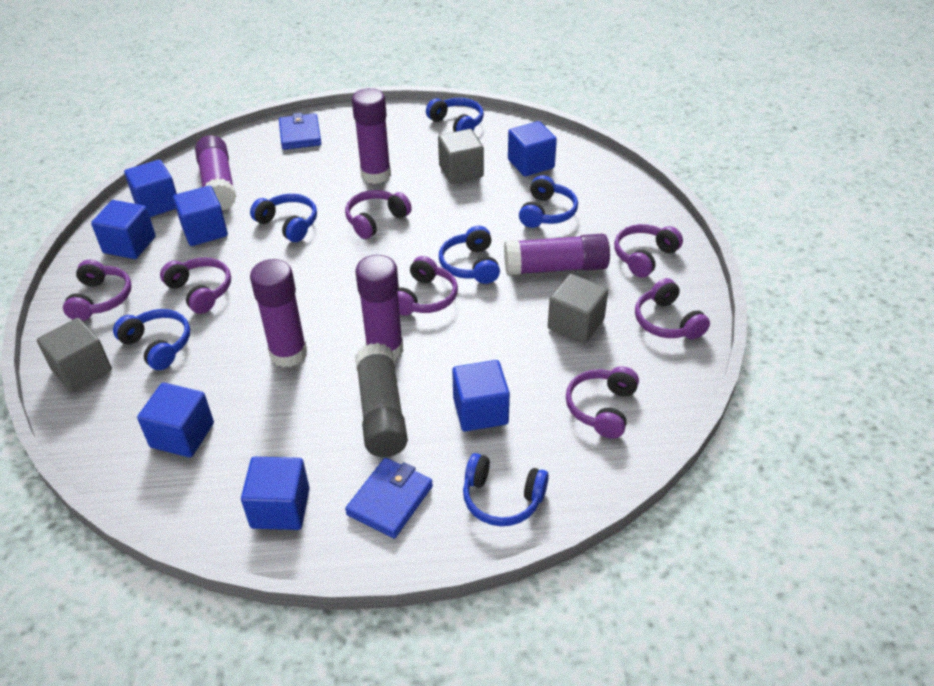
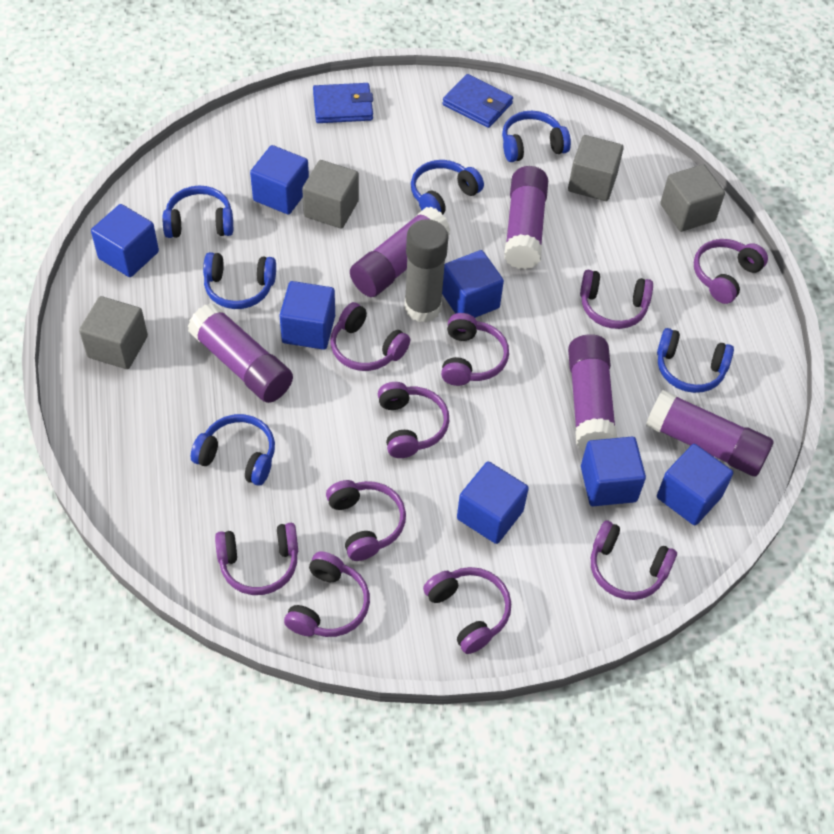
grey cube: [37,318,112,392] [438,129,484,184] [548,274,608,344] = 3 -> [79,296,148,369] [302,160,359,228] [568,135,624,201] [660,164,725,232] = 4
purple headphones: [63,260,132,321] [160,257,231,314] [345,190,412,239] [398,256,458,316] [566,366,639,439] [614,224,683,278] [635,278,710,340] = 7 -> [215,523,298,595] [284,552,370,637] [326,480,406,561] [330,302,410,371] [378,382,449,458] [423,567,511,654] [441,313,509,386] [580,270,653,329] [591,521,677,600] [694,239,768,304] = 10

